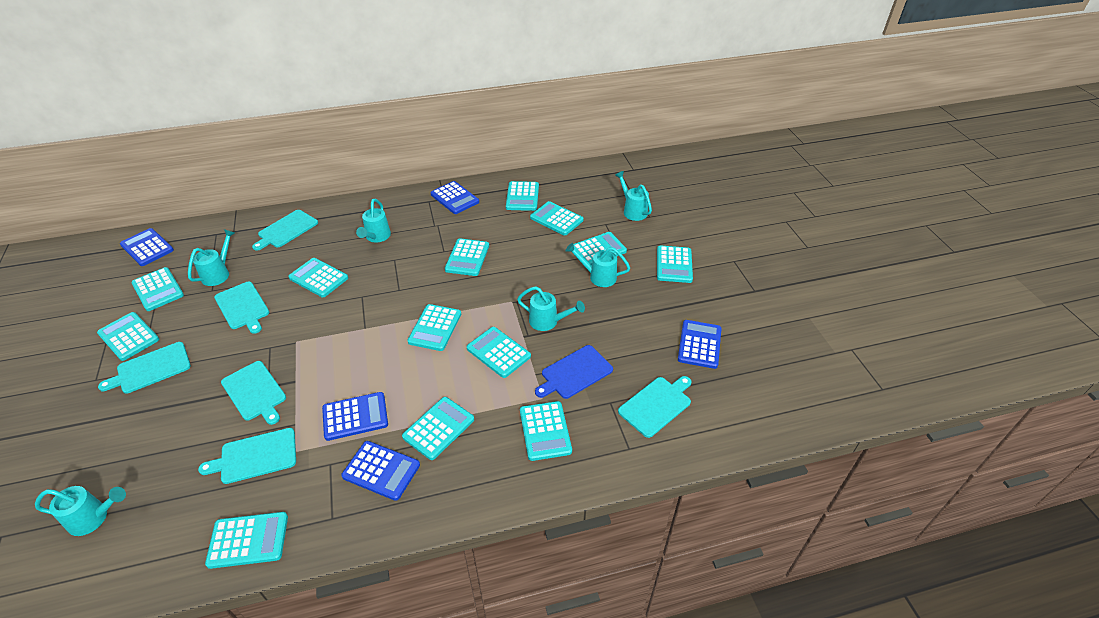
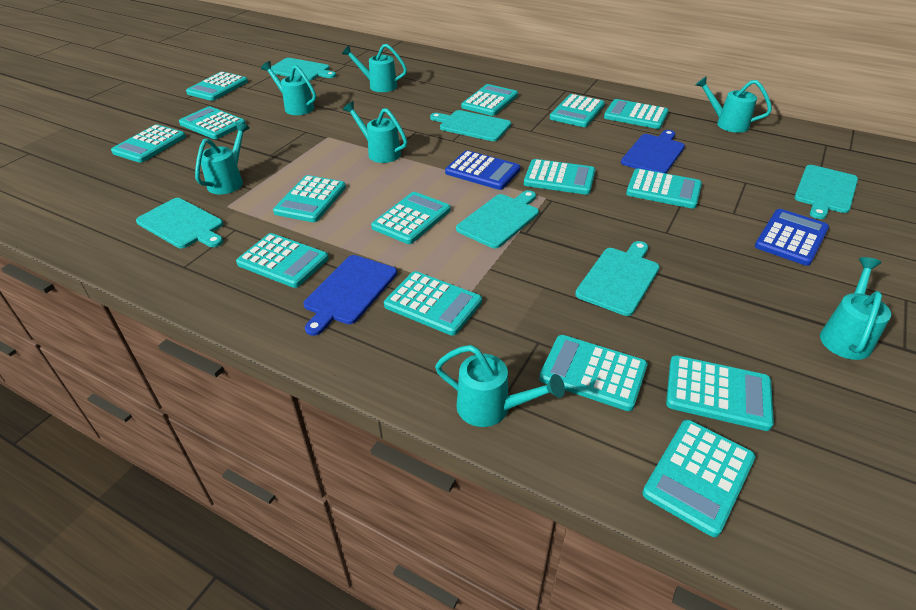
blue calculator: [120,228,174,266] [322,392,388,441] [341,441,420,501] [431,181,479,214] [678,320,722,369] = 5 -> [445,150,520,190] [755,209,829,266] = 2
blue cutting board: [535,345,613,399] = 1 -> [304,255,397,336] [621,130,685,173] = 2
turquoise calculator: [97,312,159,361] [131,267,184,311] [205,512,288,569] [288,258,348,297] [402,397,474,460] [407,304,461,351] [445,238,489,276] [466,327,531,378] [506,181,539,211] [520,401,572,461] [530,201,583,235] [573,232,627,265] [657,246,693,283] = 13 -> [111,124,186,163] [179,106,246,139] [186,72,248,101] [236,233,329,288] [273,175,346,222] [371,192,451,244] [384,271,482,336] [461,84,518,116] [524,159,595,195] [539,335,647,411] [550,94,605,127] [604,99,669,129] [626,168,702,209] [642,420,756,537] [666,355,774,431] = 15
turquoise watering can: [35,486,126,536] [188,229,235,286] [356,199,391,242] [517,286,585,331] [565,243,630,287] [615,171,652,221] = 6 -> [195,122,250,194] [261,61,316,115] [342,44,407,92] [343,101,407,163] [435,345,565,427] [695,76,772,133] [820,257,891,360] = 7

